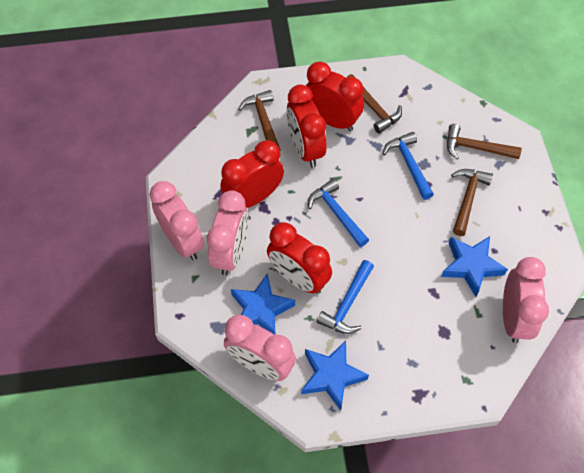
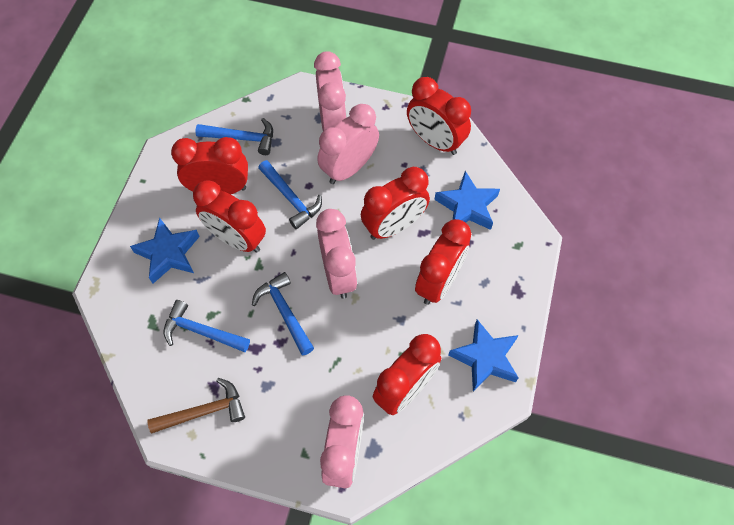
blue hammer: [308,179,369,247] [317,260,374,334] [383,132,434,200] = 3 -> [163,300,250,352] [195,118,273,155] [252,272,314,355] [258,160,322,229] = 4
brown hammer: [238,90,281,150] [346,74,402,134] [447,124,522,159] [451,169,493,236] = 4 -> [148,378,245,434] = 1
red clock: [220,140,284,208] [267,222,332,294] [286,85,327,167] [306,61,364,131] = 4 -> [171,137,248,195] [193,180,266,253] [361,167,430,240] [373,334,441,415] [407,77,471,155] [415,219,471,305] = 6

